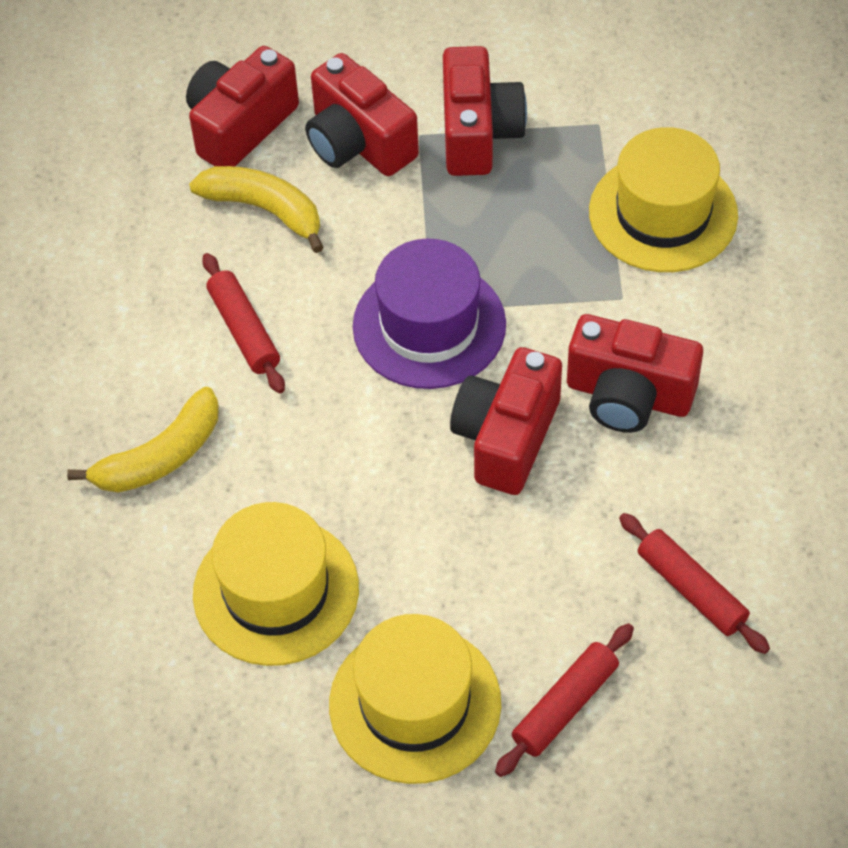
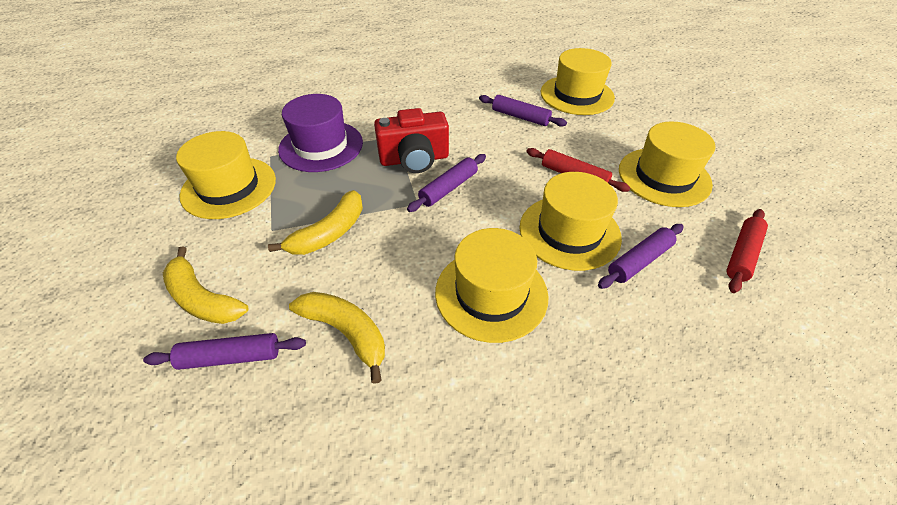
purple rolling pin: none = 0 -> [143,333,306,370] [407,154,486,212] [479,95,567,127] [598,224,684,289] = 4
red camera: [186,46,299,166] [305,53,419,176] [443,46,527,176] [450,347,562,495] [567,314,703,433] = 5 -> [374,108,449,173] = 1
red rolling pin: [202,253,285,393] [495,623,634,777] [619,513,770,654] = 3 -> [527,148,630,192] [727,209,768,293] = 2
yellow banana: [67,387,219,493] [189,166,324,253] = 2 -> [163,247,249,324] [268,190,363,255] [289,292,385,384] = 3
yellow hat: [193,502,359,666] [329,614,501,784] [589,127,738,272] = 3 -> [176,131,276,219] [435,228,549,343] [519,172,622,271] [541,48,615,115] [619,122,716,207] = 5

